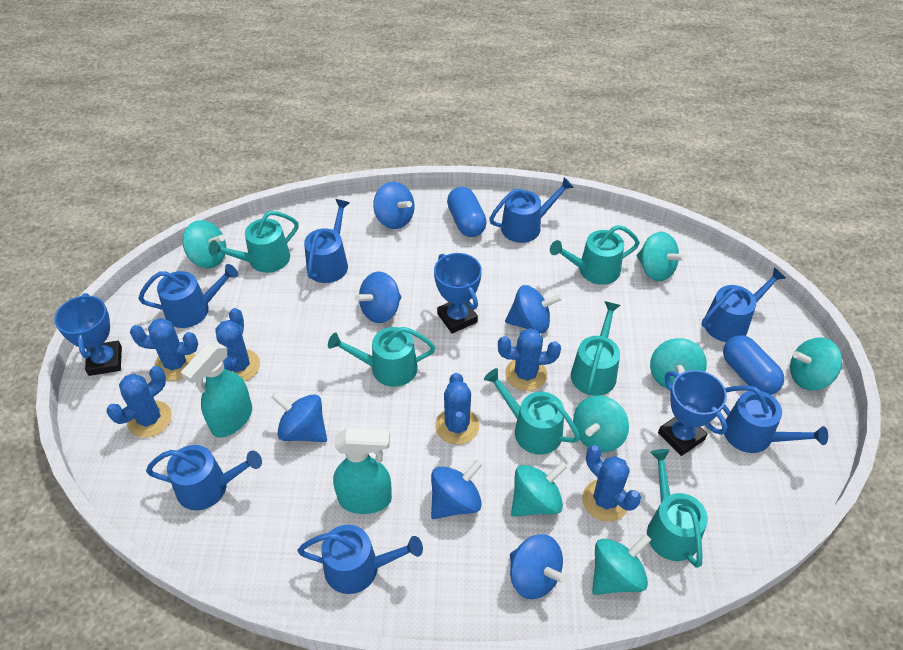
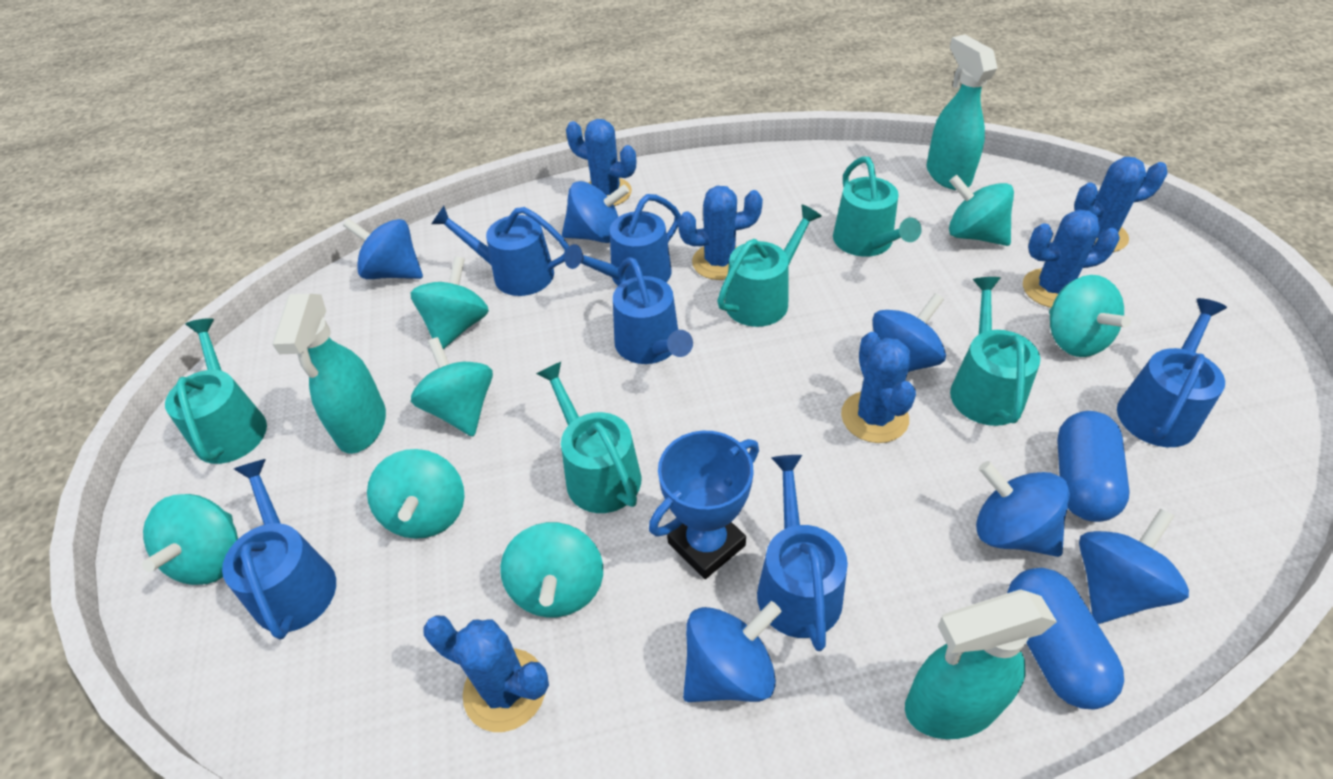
blue trophy: [54,293,122,376] [434,253,482,334] [658,370,727,456] = 3 -> [649,431,759,579] = 1
blue watering can: [138,264,238,328] [146,445,262,510] [297,525,423,594] [304,199,350,283] [489,177,574,243] [702,267,786,342] [722,385,828,453] = 7 -> [222,459,336,640] [432,206,569,296] [564,194,681,286] [613,257,693,364] [757,455,848,651] [1117,298,1227,447] = 6
turquoise spray bottle: [181,342,252,438] [333,428,392,514] = 2 -> [272,294,386,454] [905,589,1057,739] [927,35,997,190] = 3
turquoise watering can: [209,211,299,273] [328,327,435,387] [484,368,580,455] [550,225,640,285] [571,301,621,396] [647,449,708,568] = 6 -> [165,318,267,464] [536,362,641,513] [717,204,822,327] [833,157,922,257] [950,277,1040,426] = 5

